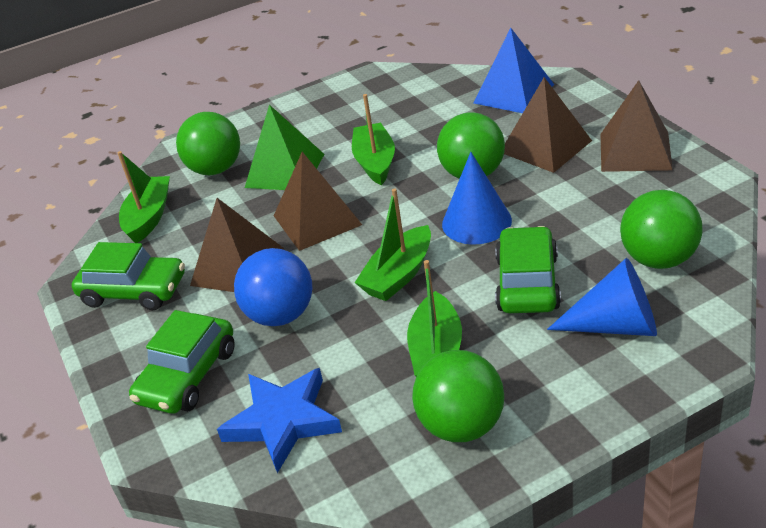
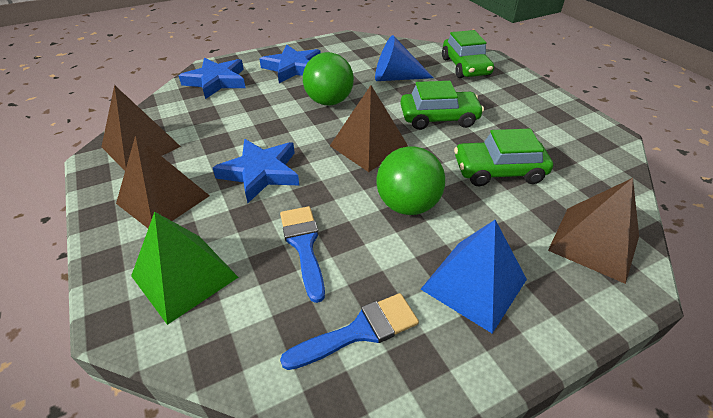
blue ball: [234,248,313,326] = 1 -> none = 0
blue brush: none = 0 -> [280,206,325,303] [280,293,419,370] = 2
blue cone: [442,152,512,245] [547,258,657,336] = 2 -> [375,35,433,81] = 1
blue star: [217,368,342,473] = 1 -> [179,58,246,99] [213,139,299,203] [260,45,321,83] = 3
green ball: [176,112,240,175] [412,350,504,442] [437,113,505,179] [620,190,703,269] = 4 -> [303,52,354,105] [377,146,445,215] = 2
green boat: [117,151,170,243] [352,94,395,185] [354,188,431,301] [407,260,462,376] = 4 -> none = 0

